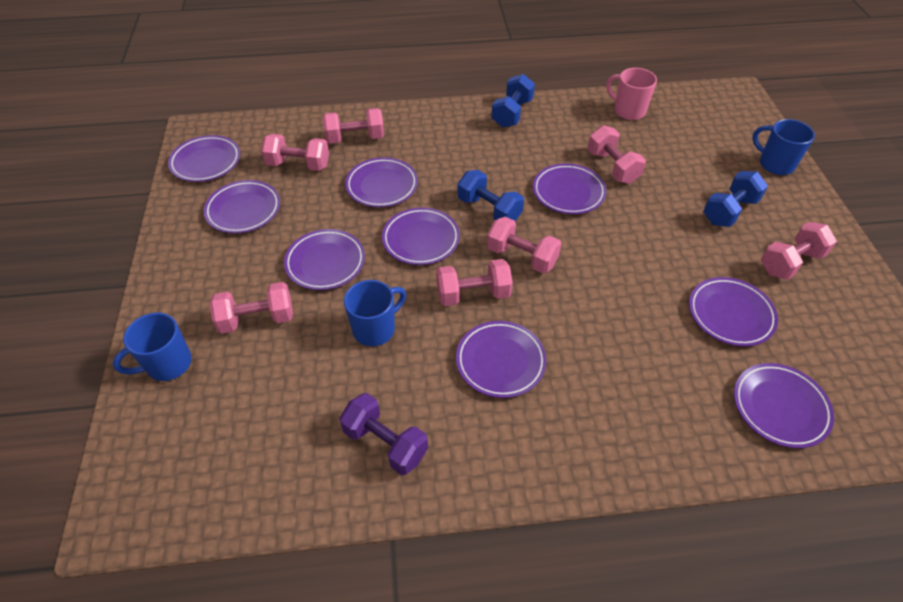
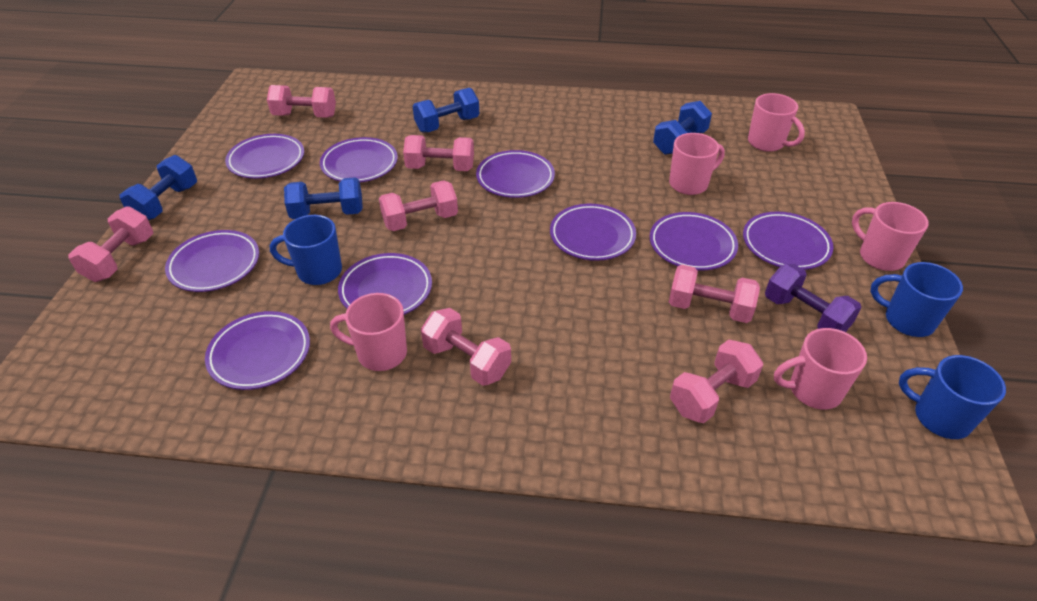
blue dumbbell: [457,170,524,221] [491,74,535,128] [703,171,768,227] = 3 -> [120,155,197,220] [284,177,363,219] [413,88,479,133] [653,101,712,155] = 4
pink mug: [607,68,657,120] = 1 -> [330,293,407,371] [669,133,725,195] [748,93,805,152] [774,328,867,410] [852,202,929,271] = 5

